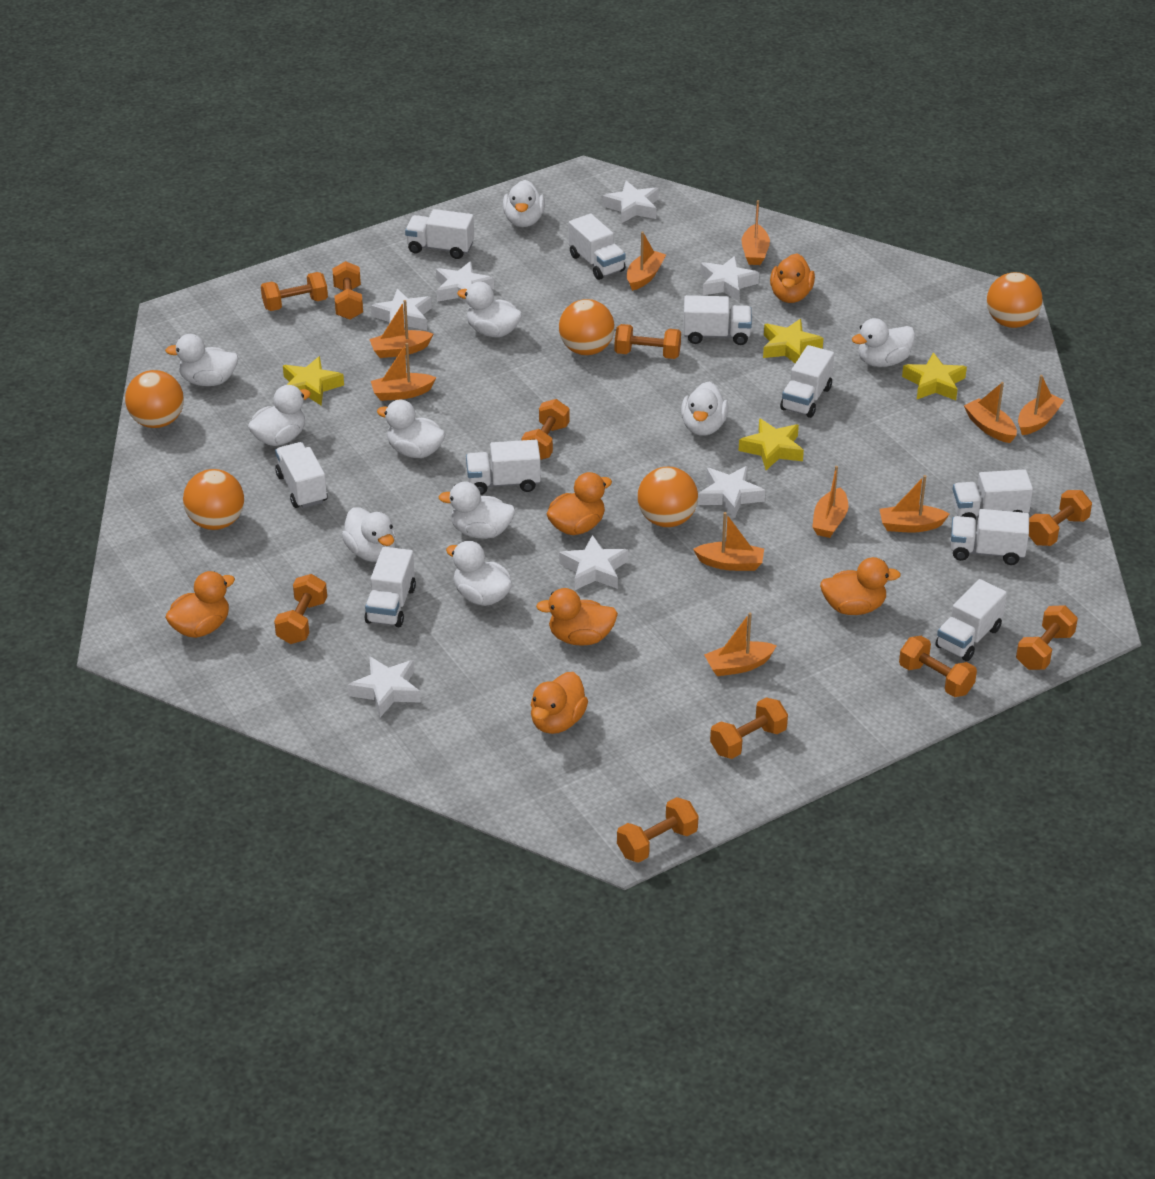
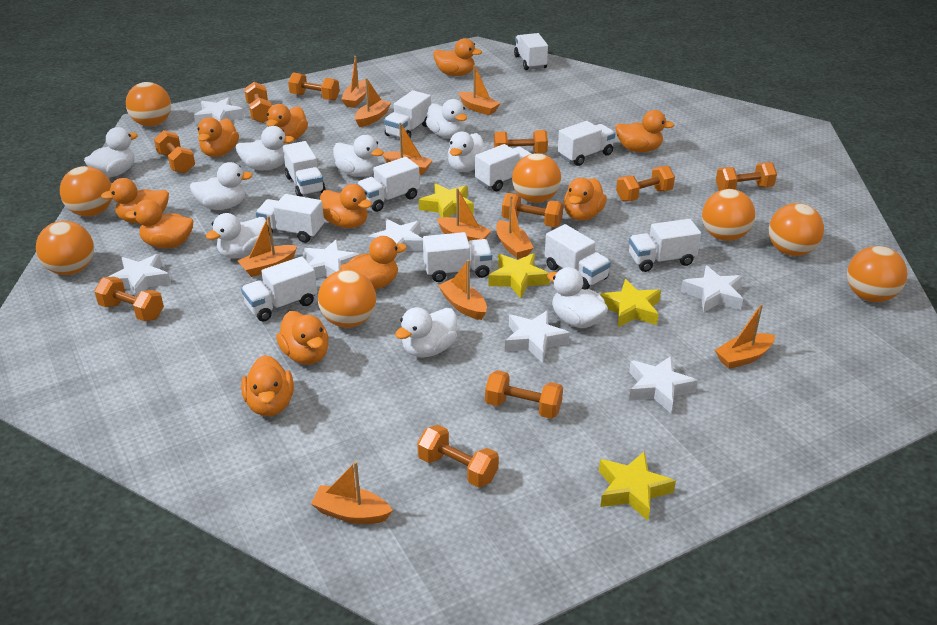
orange ball: [125,370,184,428] [183,469,244,530] [559,299,615,355] [638,467,698,527] [987,272,1043,328] = 5 -> [36,221,94,275] [60,166,112,217] [126,82,171,126] [318,270,376,328] [512,153,561,203] [702,189,755,241] [769,203,824,256] [847,246,908,302] = 8
orange duck: [165,571,235,638] [531,672,588,734] [536,588,618,646] [547,472,612,535] [770,254,815,303] [820,557,901,615] = 6 -> [101,178,169,224] [125,199,194,249] [197,117,239,157] [241,355,294,416] [266,104,308,141] [276,311,329,365] [320,184,372,228] [340,236,407,290] [433,38,482,76] [564,178,607,221] [615,110,674,152] = 11
white duck: [165,334,238,386] [248,385,311,446] [342,507,396,562] [377,400,445,458] [438,482,515,539] [446,541,512,606] [457,282,522,337] [503,180,545,227] [681,382,729,436] [852,318,915,367] = 10 -> [84,127,138,177] [190,162,253,210] [206,213,268,259] [236,126,295,170] [333,135,384,177] [395,307,457,358] [426,99,467,139] [448,132,487,172] [547,267,608,328] = 9
white truck: [275,442,328,508] [364,547,416,627] [405,209,474,259] [466,440,541,495] [569,214,626,280] [683,295,752,345] [780,345,834,418] [935,579,1007,661] [950,509,1029,565] [952,469,1033,520] = 10 -> [241,256,317,322] [256,194,324,243] [283,141,326,197] [357,157,420,212] [384,90,431,138] [423,232,492,282] [475,144,532,191] [514,33,548,70] [545,224,611,290] [558,121,615,166] [629,219,701,272] = 11

